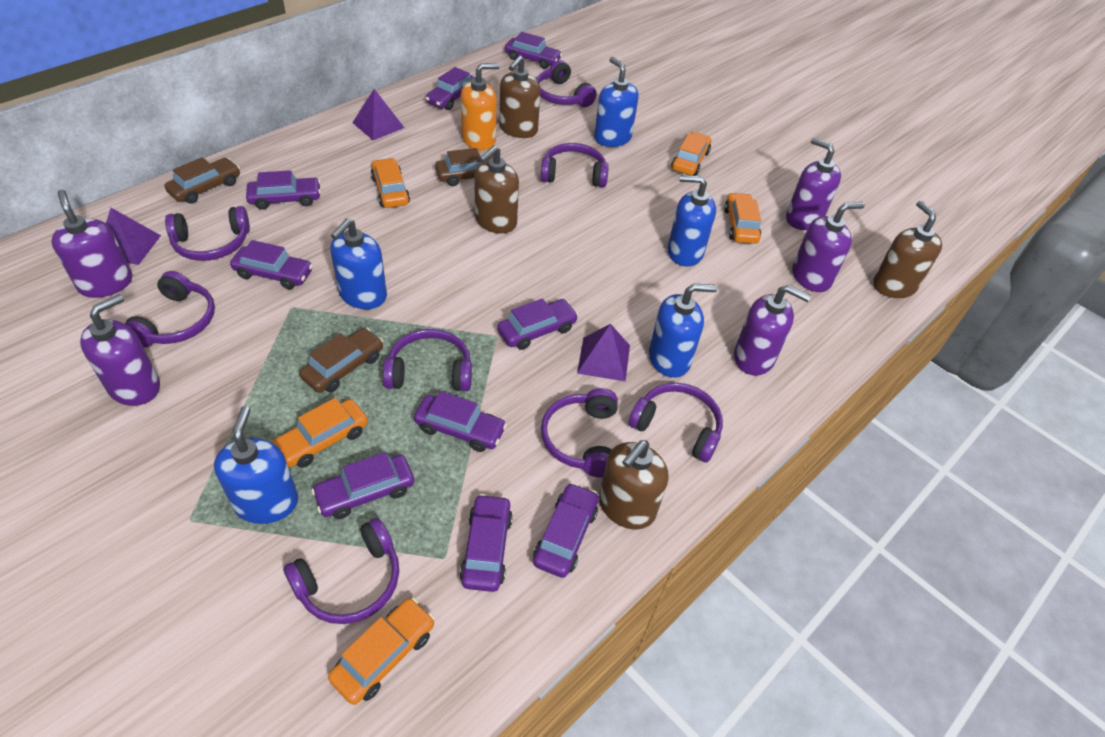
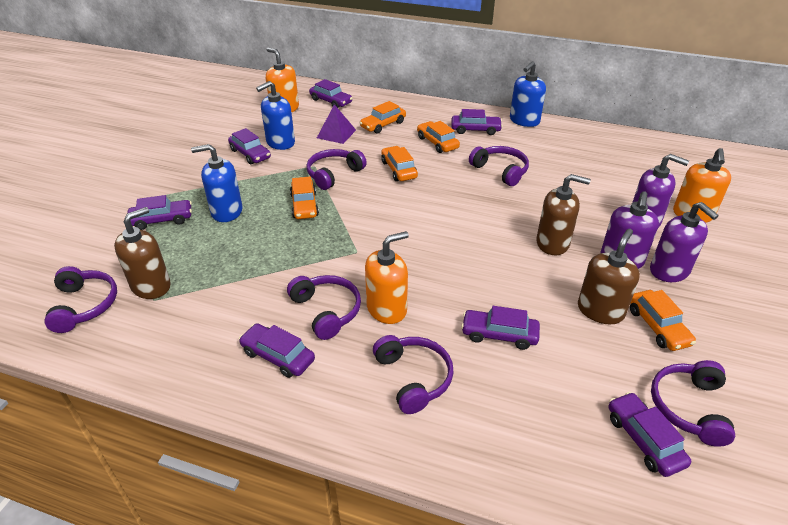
blue soap dispenser: [214,406,298,524] [330,218,387,309] [594,57,639,147] [649,283,717,378] [668,175,716,267] = 5 -> [191,144,242,222] [256,81,295,150] [510,61,546,127] = 3
brown car: [165,157,240,204] [299,328,383,393] [435,148,501,186] = 3 -> none = 0
brown soap dispenser: [474,146,519,233] [499,56,541,138] [599,440,669,530] [873,200,942,298] = 4 -> [114,207,171,299] [536,174,591,255] [578,229,640,324] = 3
orange soap dispenser: [461,63,499,150] = 1 -> [266,48,299,112] [365,231,409,324] [673,148,731,223] = 3
purple car: [230,240,313,289] [246,170,321,210] [311,452,414,519] [414,391,507,452] [425,67,476,110] [460,494,513,592] [497,298,578,350] [505,32,562,69] [533,483,599,578] = 9 -> [128,195,192,230] [228,128,271,164] [239,323,315,378] [309,79,353,108] [451,109,503,135] [461,306,540,350] [608,392,691,477] = 7
purple headphones: [124,271,215,348] [165,206,250,261] [283,518,399,624] [383,329,472,391] [536,60,597,107] [541,143,609,187] [541,388,618,477] [628,383,723,462] = 8 -> [44,266,117,333] [287,275,361,340] [306,149,367,190] [373,335,454,414] [469,146,529,186] [651,360,735,447] = 6
purple pyramid: [106,208,161,265] [352,89,404,140] [577,324,630,382] = 3 -> [317,104,356,144] = 1
purple soap dispenser: [51,190,132,298] [80,294,160,406] [734,285,811,375] [786,138,841,230] [792,202,865,292] = 5 -> [600,191,659,269] [632,154,689,228] [650,202,719,282] = 3

